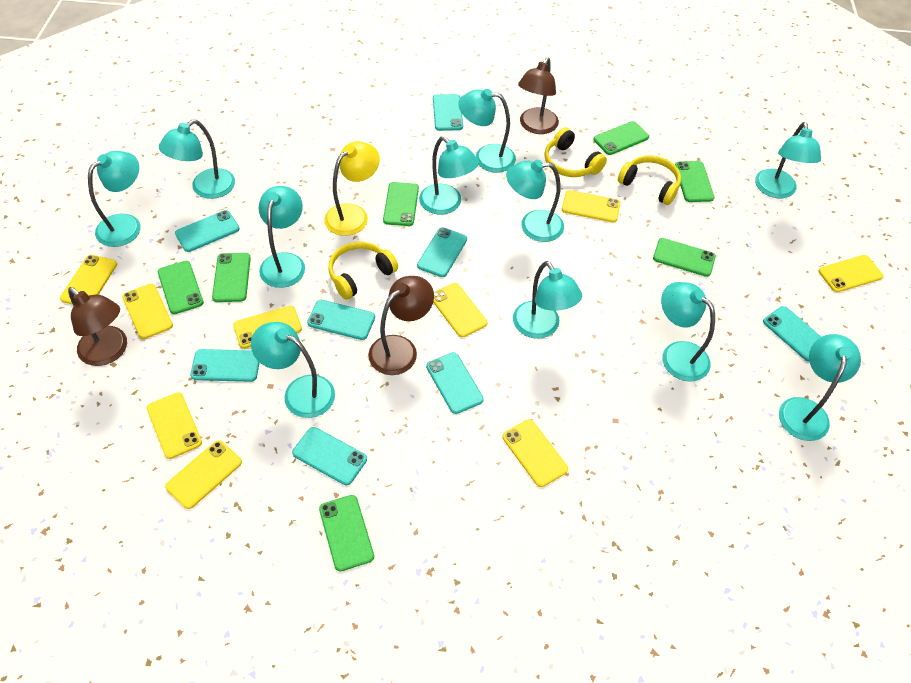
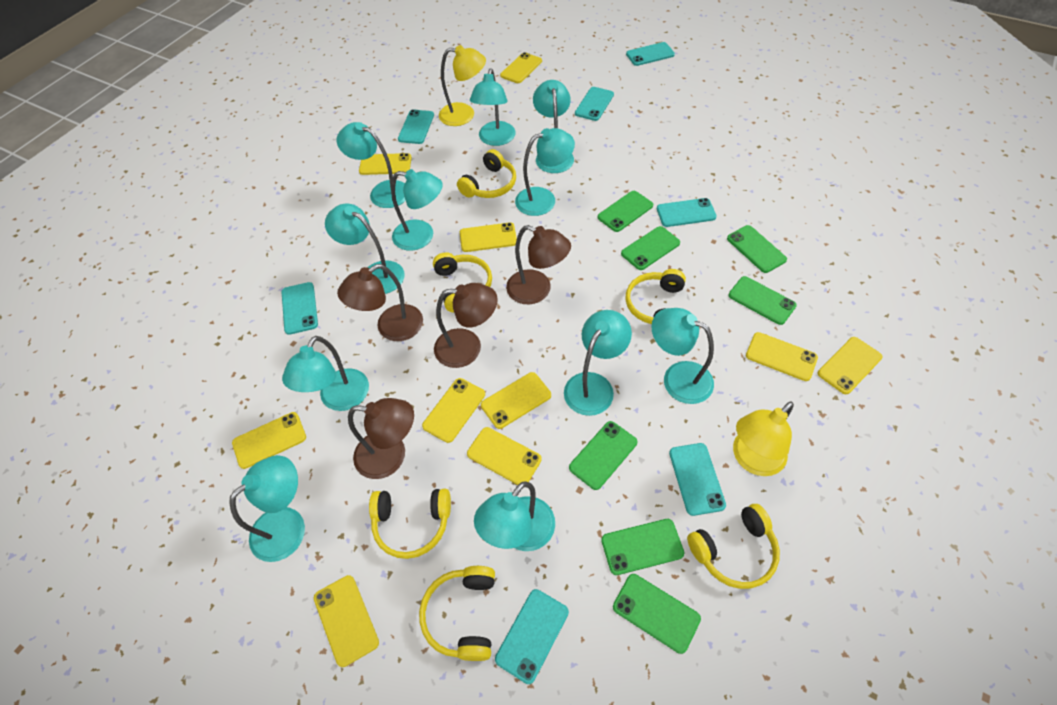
brown lamp: [68,287,127,366] [368,276,434,375] [518,57,559,134] = 3 -> [337,264,423,341] [348,398,414,479] [434,283,498,368] [506,225,571,304] = 4
turquoise phone: [175,210,240,252] [190,349,260,382] [292,427,367,485] [307,300,375,340] [417,227,467,277] [426,352,484,414] [433,94,463,131] [763,306,821,362] = 8 -> [282,282,318,335] [398,109,434,144] [495,589,569,684] [575,87,614,121] [626,42,675,66] [657,198,717,227] [669,443,726,516] = 7
yellow headphones: [328,242,398,299] [544,127,607,177] [618,155,681,205] = 3 -> [369,489,451,559] [419,566,495,661] [433,252,492,313] [457,149,516,198] [626,269,686,324] [687,504,780,589] = 6
yellow lamp: [324,141,380,236] = 1 -> [439,45,486,126] [733,401,794,476] = 2
yellow phone: [60,255,117,305] [122,284,173,339] [147,393,202,459] [165,440,242,509] [233,306,302,349] [433,283,487,337] [503,419,568,487] [562,190,620,222] [819,255,883,292] = 9 -> [232,412,306,469] [314,575,379,667] [359,153,412,175] [422,378,485,443] [460,222,517,252] [467,427,542,485] [481,372,551,429] [500,52,542,83] [746,332,818,381] [818,337,883,394] = 10

